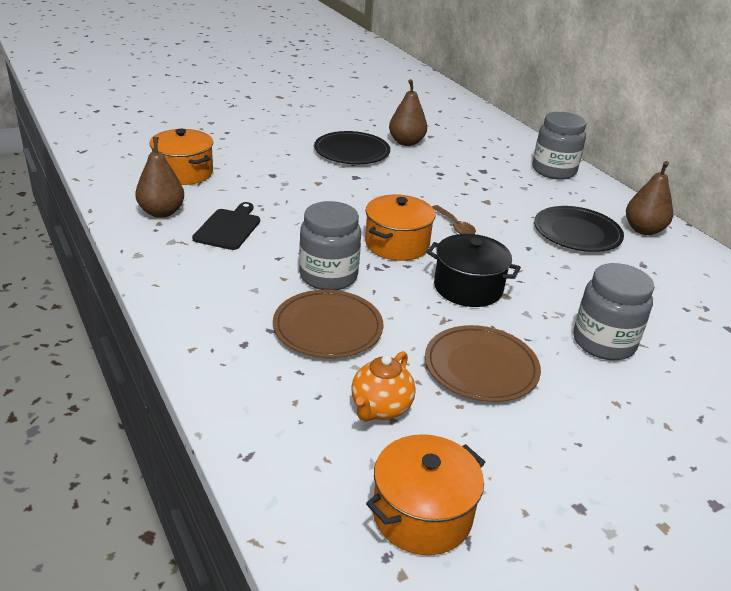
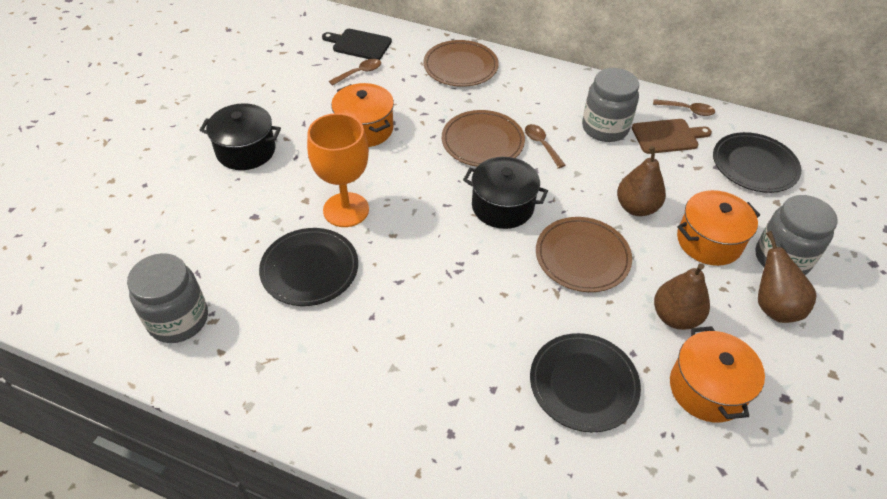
black plate: [314,131,390,164] [534,206,624,252] = 2 -> [259,228,358,306] [530,333,641,432] [713,132,801,193] = 3
black pot: [427,234,521,307] = 1 -> [200,103,281,170] [463,157,548,229] = 2
brown cutting board: none = 0 -> [632,119,712,154] = 1
brown plate: [273,290,384,358] [425,325,541,402] = 2 -> [423,40,499,87] [442,110,525,167] [536,217,632,292] = 3
brown spoon: [432,205,476,234] = 1 -> [329,59,381,86] [525,124,565,168] [653,99,715,116] = 3
orange goblet: none = 0 -> [307,113,369,227] = 1
orange teapot: [351,351,416,422] = 1 -> none = 0

